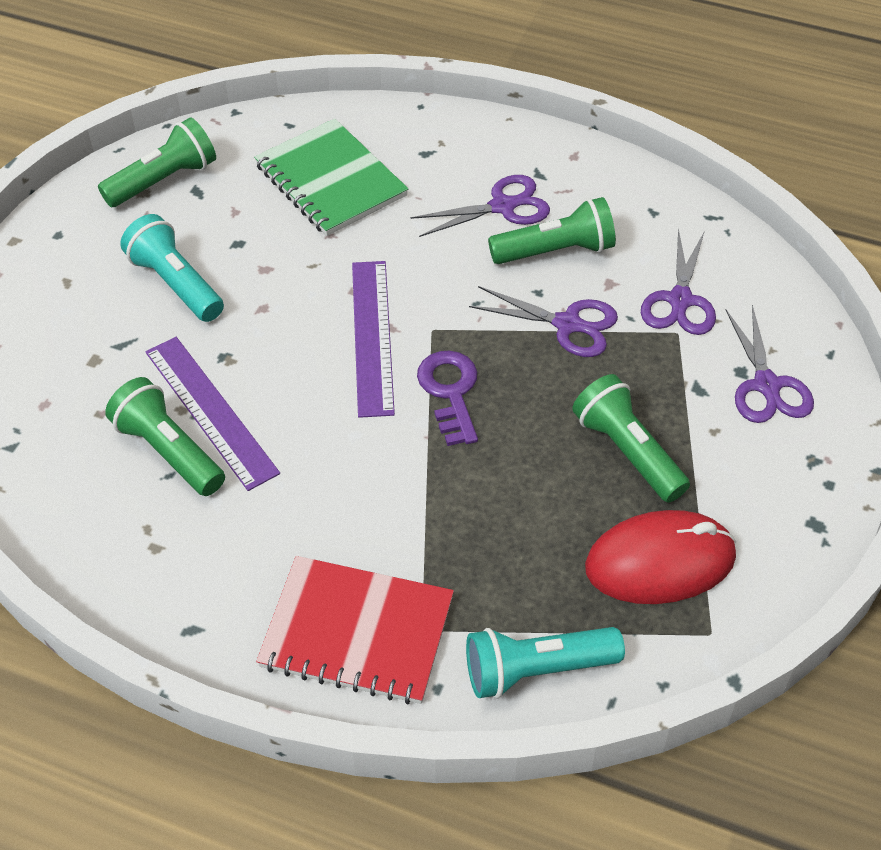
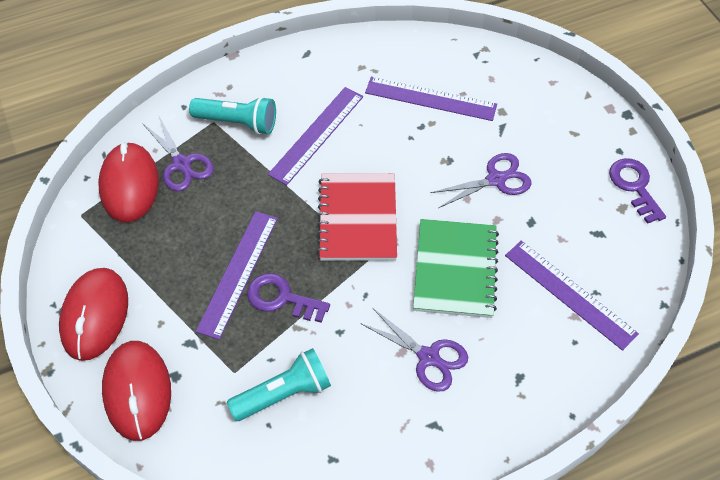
green flashlight: [98,118,216,207] [105,377,225,496] [488,197,616,264] [572,374,690,503] = 4 -> none = 0
purple key: [417,351,478,446] = 1 -> [247,273,330,323] [609,158,666,224] = 2
purple ruler: [146,337,280,491] [352,261,395,418] = 2 -> [196,211,278,340] [268,87,363,185] [365,77,497,121] [505,241,639,351] = 4
purple scissors: [411,175,550,237] [469,286,618,357] [641,228,716,335] [726,305,814,423] = 4 -> [142,115,214,192] [360,309,468,392] [430,153,532,208] = 3
red mouse: [585,510,736,604] = 1 -> [59,268,128,361] [98,142,159,222] [102,341,171,441] = 3

